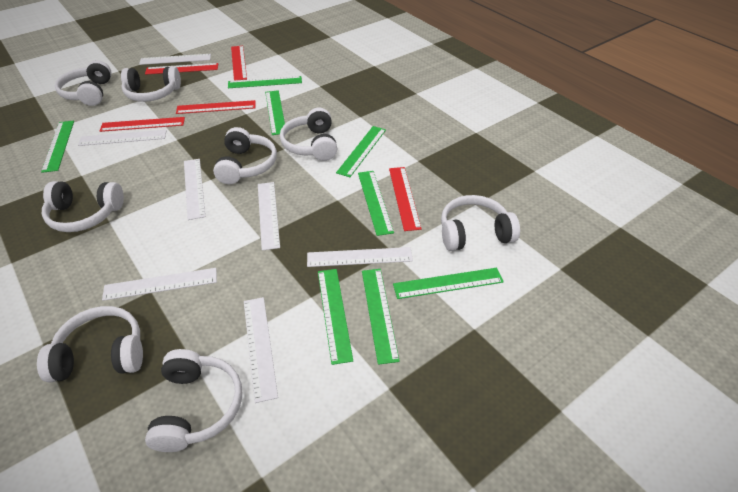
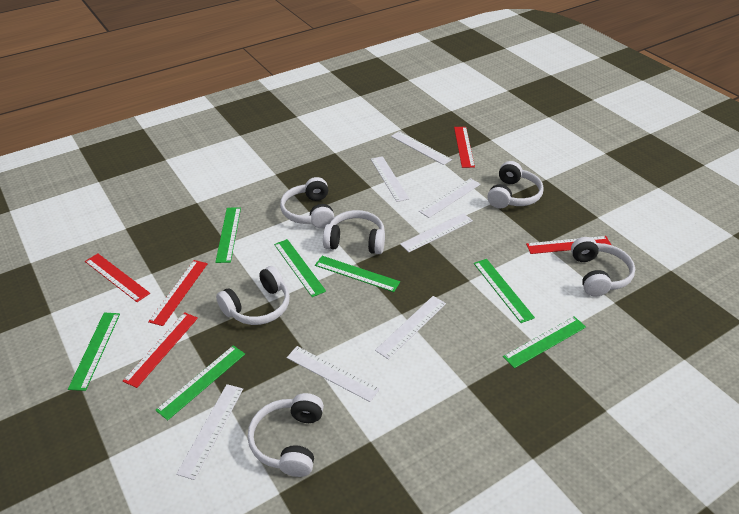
green ruler: [41,121,74,173] [228,76,302,88] [265,90,285,135] [318,269,353,365] [336,126,386,177] [358,171,394,236] [362,269,400,365] [393,268,504,299] = 8 -> [68,313,120,391] [156,345,245,420] [215,208,241,263] [274,239,326,297] [315,256,400,292] [474,259,535,323] [503,316,586,368] = 7
white headphones: [37,306,143,383] [42,181,124,232] [55,60,112,106] [121,66,181,102] [145,349,242,452] [213,127,277,184] [280,108,337,161] [441,195,520,251] = 8 -> [216,266,290,325] [248,393,324,477] [280,177,334,228] [323,210,385,254] [487,161,544,208] [571,237,635,297] = 6

